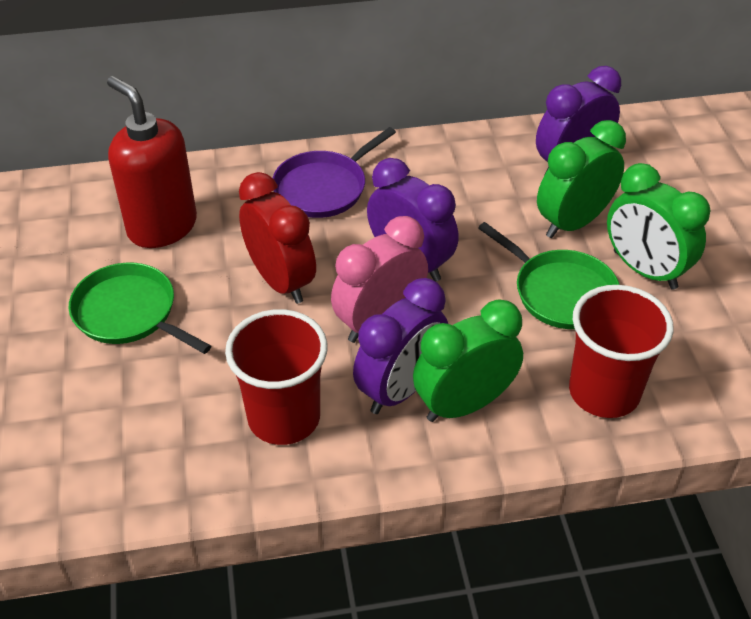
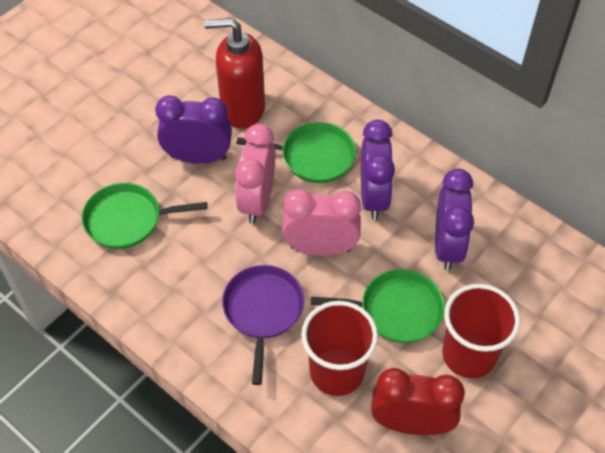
green clock: [413,299,523,422] [537,120,626,238] [607,163,710,290] = 3 -> none = 0
green pan: [68,263,211,354] [478,222,619,329] = 2 -> [82,183,208,249] [236,122,356,183] [311,269,445,343] = 3
pink clock: [331,216,428,343] = 1 -> [235,124,275,224] [282,189,361,256] = 2

